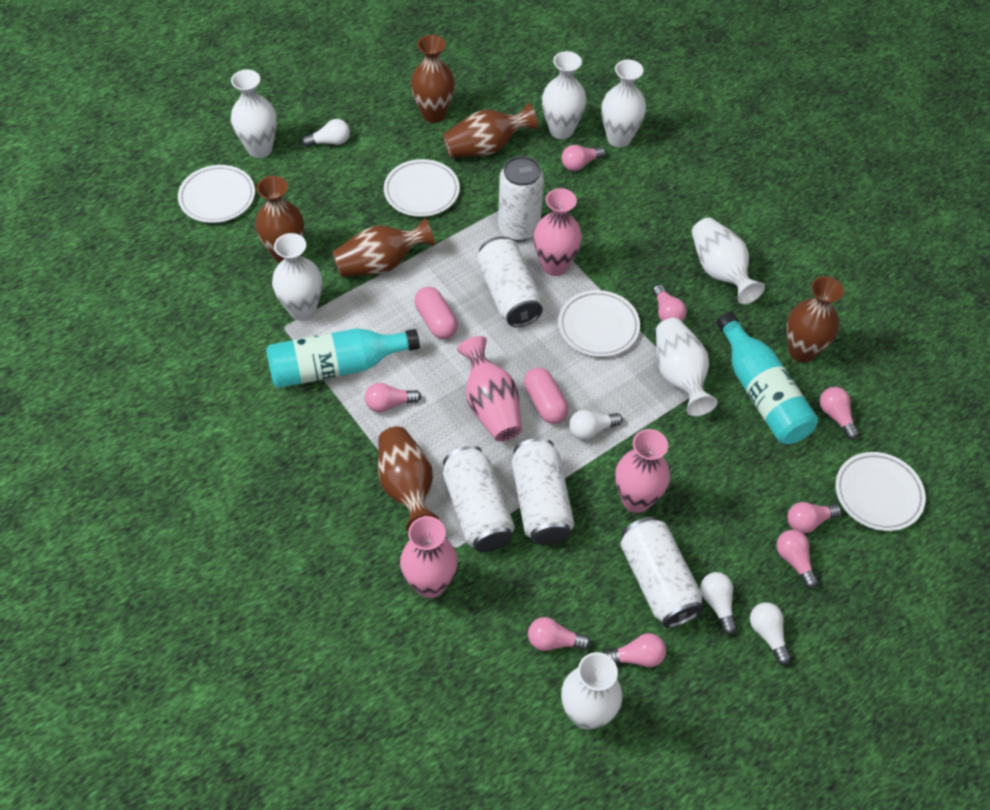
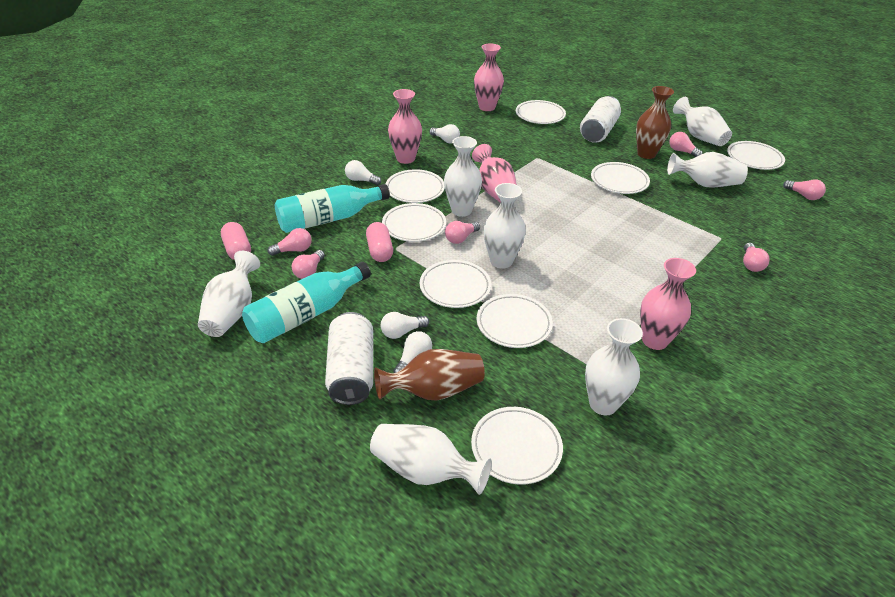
brown vase: [255,176,304,263] [332,218,435,277] [378,426,439,532] [411,35,455,123] [443,103,538,158] [787,276,844,363] = 6 -> [374,349,485,401] [636,86,674,159] = 2
pink light bulb: [365,383,421,412] [528,617,591,651] [562,145,606,171] [604,633,666,667] [653,285,687,321] [776,530,818,588] [787,502,841,534] [820,387,859,440] = 8 -> [267,228,312,256] [292,250,325,279] [445,221,480,244] [669,132,703,157] [743,243,770,272] [783,179,826,200] = 6
white can: [443,446,515,552] [477,236,543,327] [498,156,544,241] [512,438,574,545] [620,517,704,628] = 5 -> [325,312,373,405] [580,96,621,143] = 2
white plate: [178,165,255,223] [384,159,460,217] [558,290,640,357] [835,452,926,531] = 4 -> [382,203,446,242] [385,169,445,203] [420,260,491,308] [471,407,563,485] [477,294,553,348] [516,100,566,124] [591,162,650,194] [727,141,785,170] = 8

